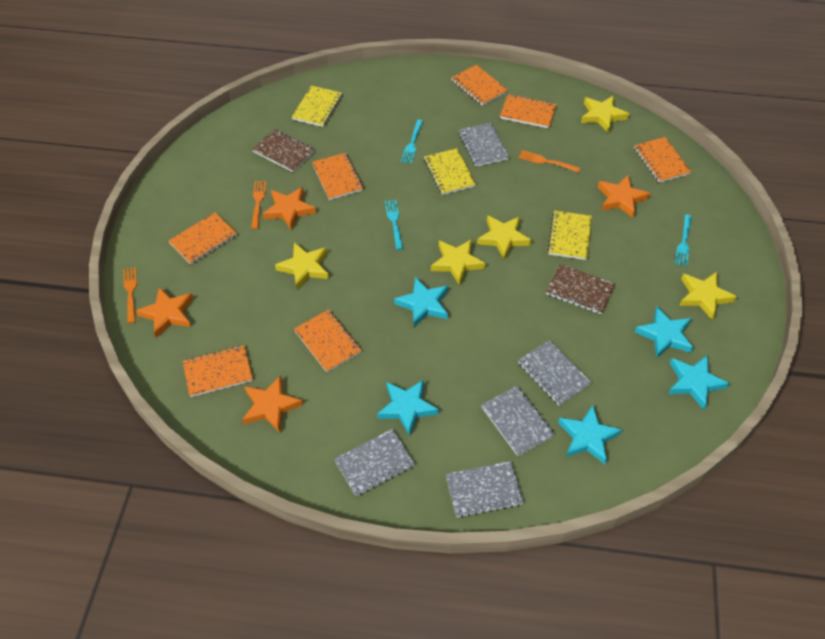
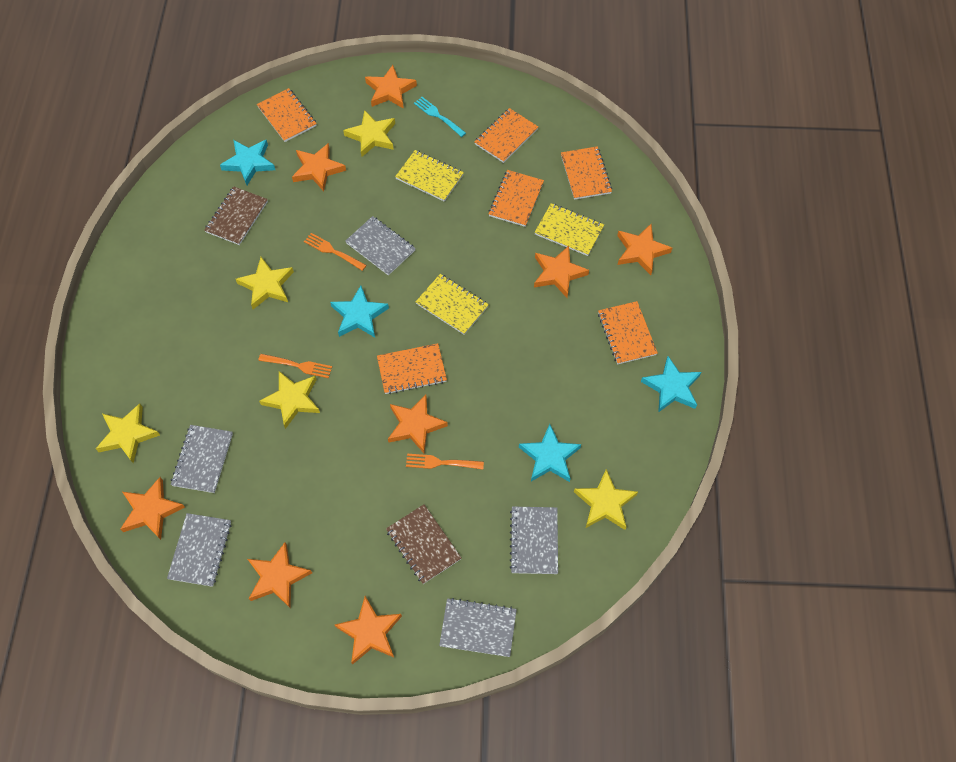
orange notebook: [168,213,237,264] [183,345,253,397] [294,309,362,372] [312,153,363,200] [451,65,508,106] [500,94,557,128] [634,137,691,183] = 7 -> [257,88,317,142] [377,343,447,394] [474,108,538,163] [489,170,544,227] [561,146,612,200] [598,301,658,364] = 6
orange star: [136,287,194,338] [242,375,303,433] [263,187,316,230] [598,175,650,218] = 4 -> [120,477,185,540] [248,542,312,608] [292,143,346,192] [335,596,402,665] [365,65,417,109] [388,395,448,453] [534,246,589,298] [617,224,672,275] = 8
turquoise fork: [385,200,403,250] [401,120,423,163] [674,215,692,266] = 3 -> [414,97,466,137] = 1
turquoise star: [377,379,439,436] [394,277,448,327] [558,405,622,464] [635,306,693,358] [668,355,730,410] = 5 -> [220,140,275,185] [330,286,389,337] [519,424,581,482] [641,356,701,412] = 4

